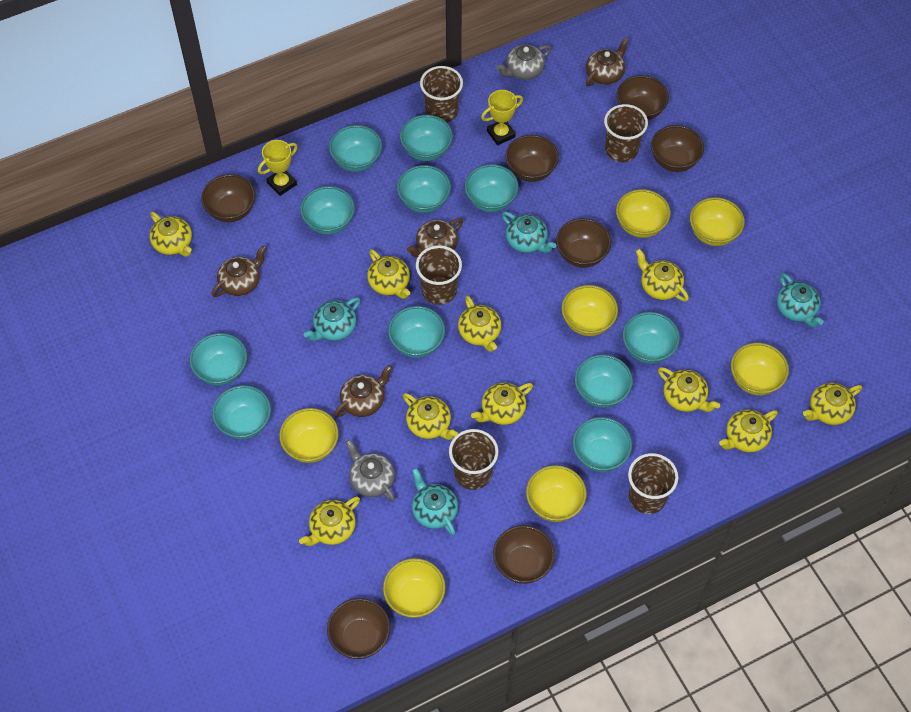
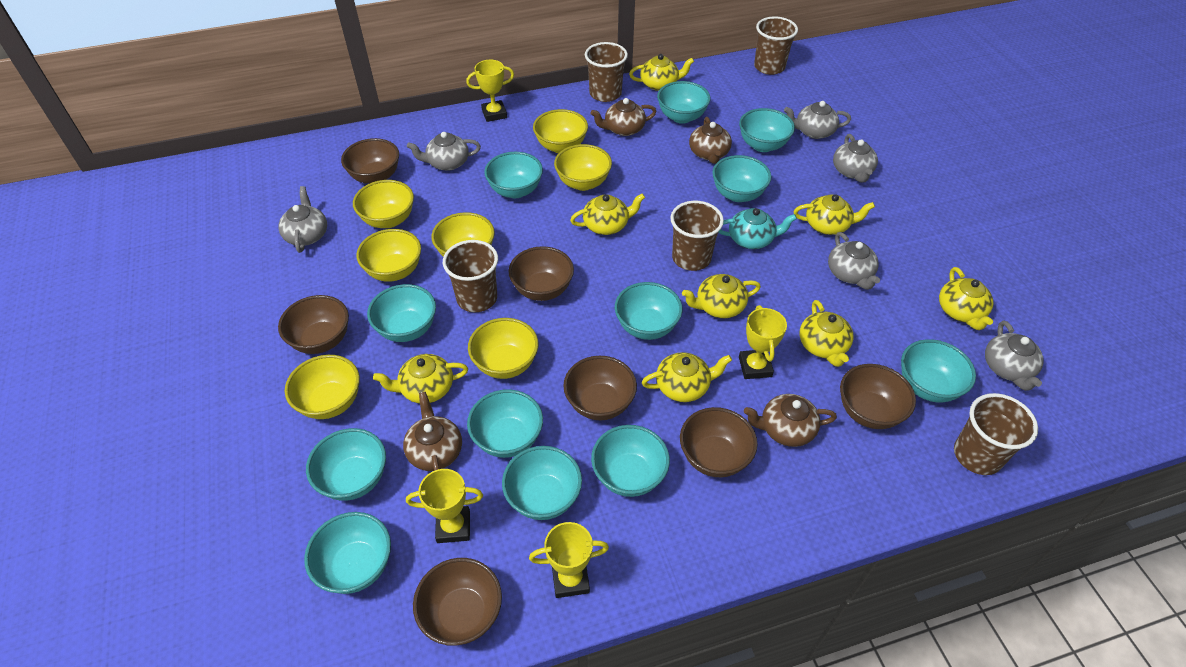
grey teapot: [346,440,395,502] [496,45,551,80] = 2 -> [278,186,327,253] [407,132,481,171] [784,101,851,139] [828,232,880,290] [833,134,878,182] [985,321,1044,391] = 6
turquoise bowl: [189,333,247,386] [212,385,271,439] [300,186,355,235] [329,125,382,172] [388,306,445,358] [397,165,451,213] [400,115,453,161] [465,164,519,212] [573,417,632,472] [575,355,633,408] [623,312,680,364] = 11 -> [304,512,391,594] [306,428,386,501] [367,284,436,342] [467,389,543,458] [484,152,543,198] [502,446,582,520] [591,425,670,497] [615,282,683,340] [657,81,711,124] [712,155,771,202] [739,108,795,152] [901,339,976,402] = 12
turquoise teapot: [304,297,361,341] [412,468,458,535] [502,212,556,253] [777,273,824,327] = 4 -> [718,208,797,249] = 1
yellow teapot: [150,212,192,257] [299,496,360,546] [367,249,410,299] [403,393,458,440] [458,296,501,352] [471,383,533,425] [635,249,689,302] [658,367,720,412] [719,410,778,453] [803,383,862,425] = 10 -> [373,354,468,403] [570,193,645,235] [629,54,694,91] [642,352,732,402] [682,274,761,318] [793,194,875,235] [799,300,853,367] [939,267,993,330] = 8
yellow trophy: [258,140,298,196] [481,90,523,146] = 2 -> [406,469,483,543] [466,60,514,122] [529,522,609,598] [739,305,787,379] = 4

